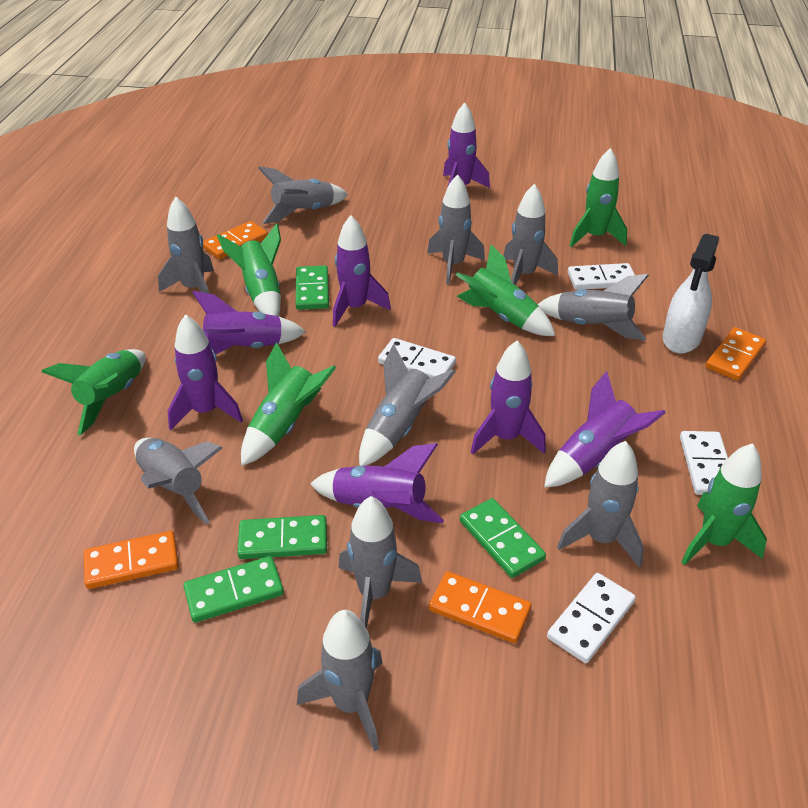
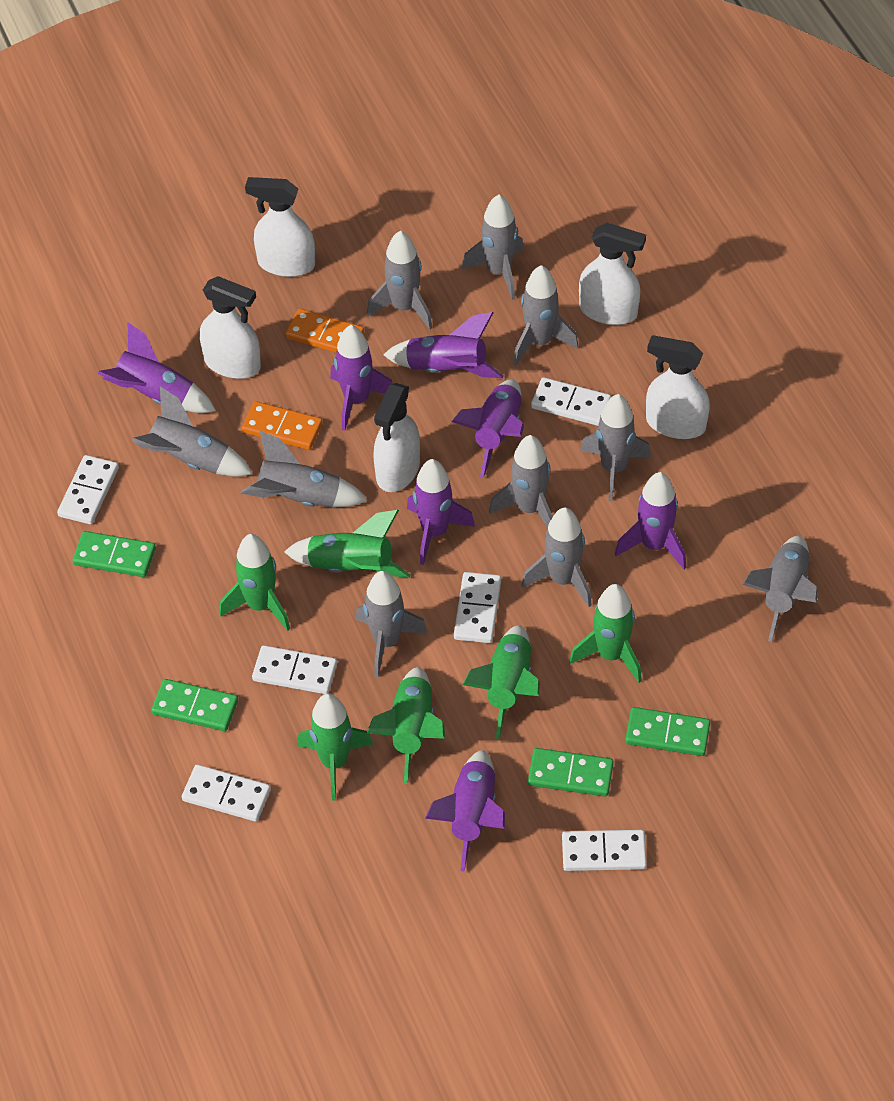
orange domino: [84,531,179,589] [203,221,268,259] [429,571,532,643] [705,327,766,381] = 4 -> [242,401,323,450] [285,309,364,353] = 2
white domino: [378,338,456,378] [547,573,636,663] [568,263,635,290] [680,431,728,495] = 4 -> [57,455,119,524] [182,764,271,822] [252,645,337,694] [454,572,501,643] [531,377,611,426] [562,830,647,871] = 6
white spray bottle: [663,233,719,353] = 1 -> [200,276,261,379] [245,177,315,277] [374,383,420,492] [579,223,646,325] [646,335,710,439] = 5

